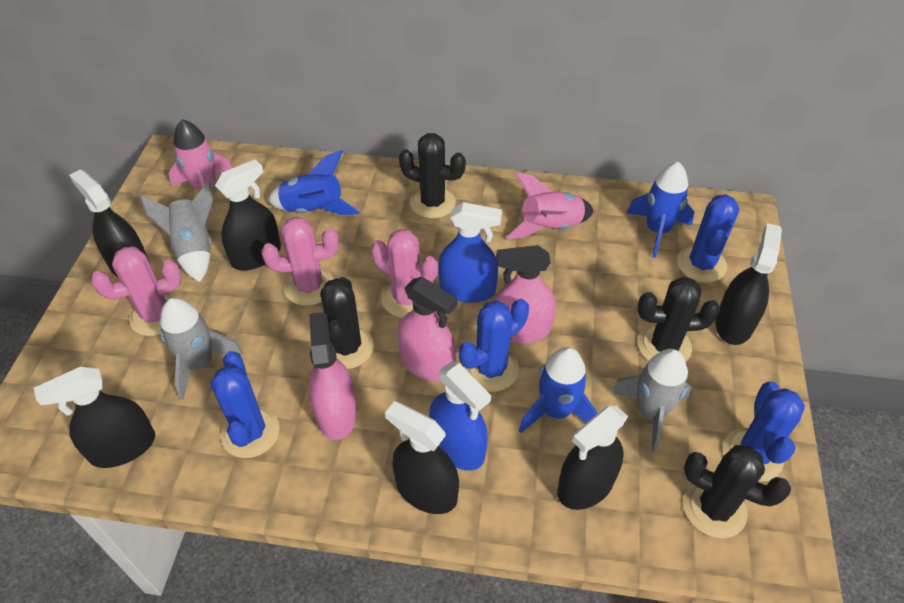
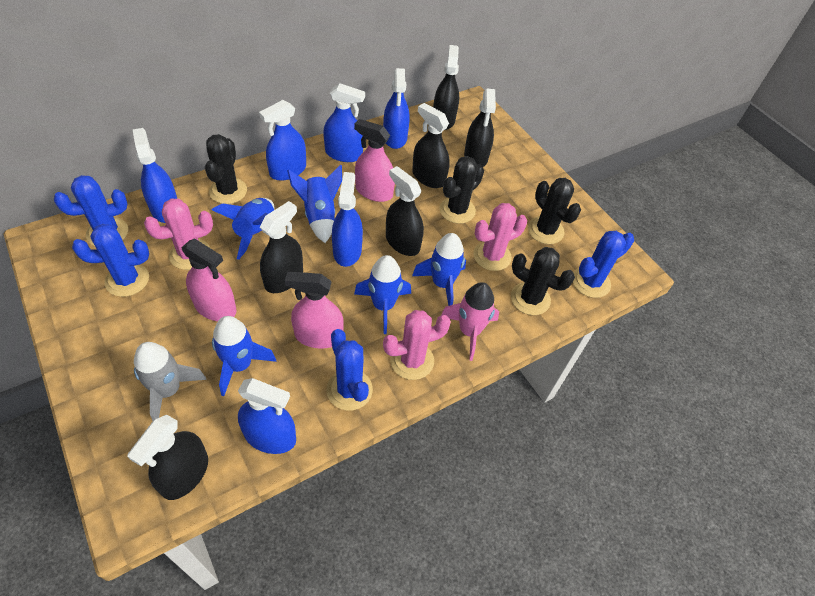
blue rocket: [268,150,360,215] [519,347,598,433] [627,162,694,258] = 3 -> [212,198,275,260] [212,316,276,396] [287,165,342,243] [354,255,411,334] [412,233,466,306] = 5
blue spray bottle: [429,362,491,471] [438,202,502,303] = 2 -> [133,128,177,223] [238,378,296,454] [259,100,306,181] [323,83,365,162] [332,172,363,267] [383,68,410,149] = 6
grey rocket: [140,180,213,282] [160,298,243,400] [610,349,692,454] = 3 -> [134,342,207,421] = 1
pink rocket: [169,119,232,213] [506,172,593,239] = 2 -> [441,282,499,361] = 1

